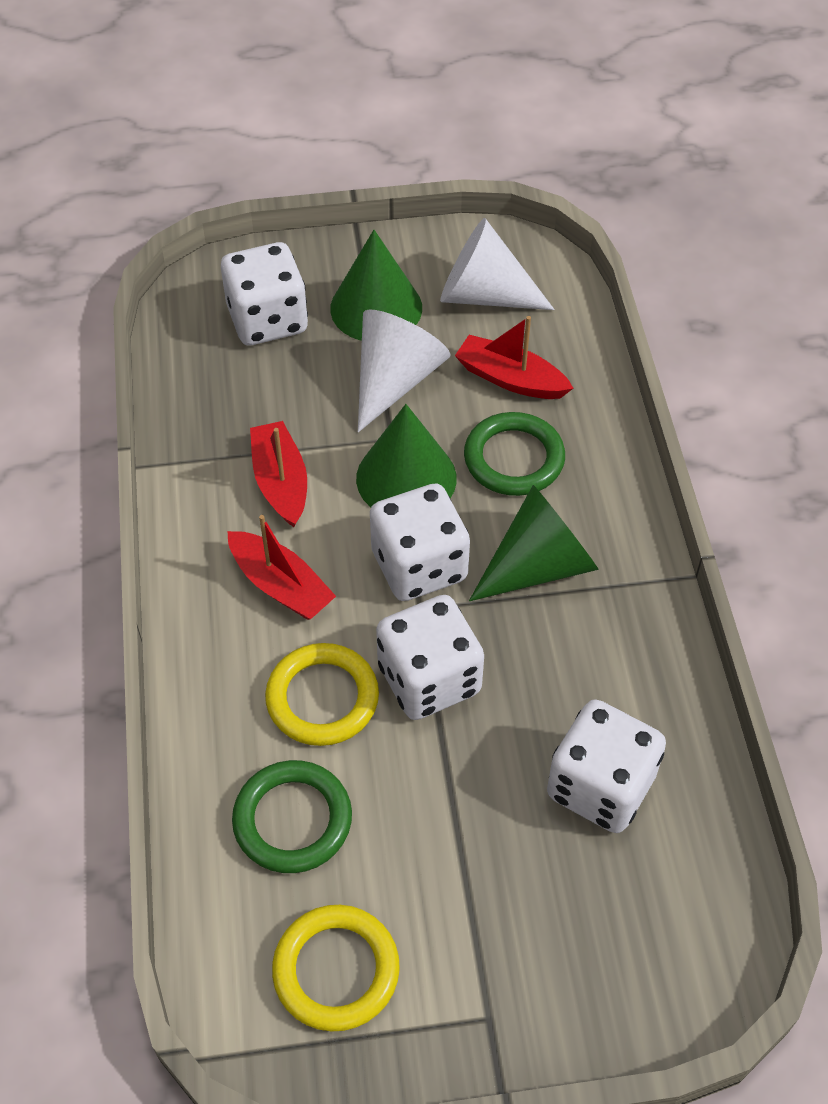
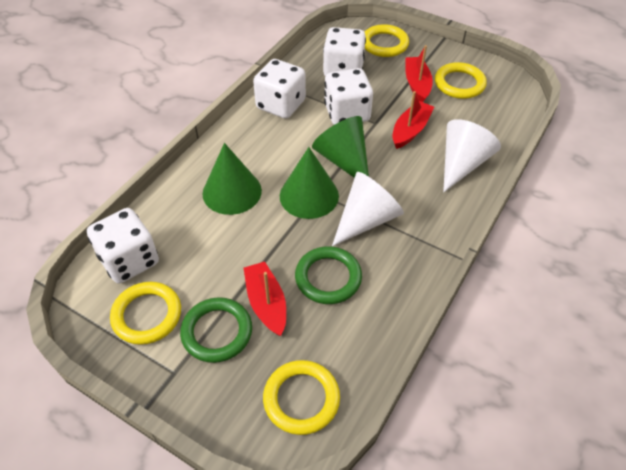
yellow ring: [265,643,379,746] [272,905,400,1032] = 2 -> [110,282,181,345] [263,360,340,435] [365,24,409,57] [435,62,487,99] = 4

